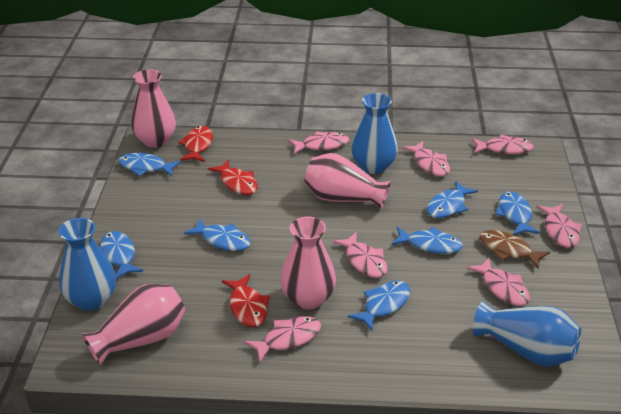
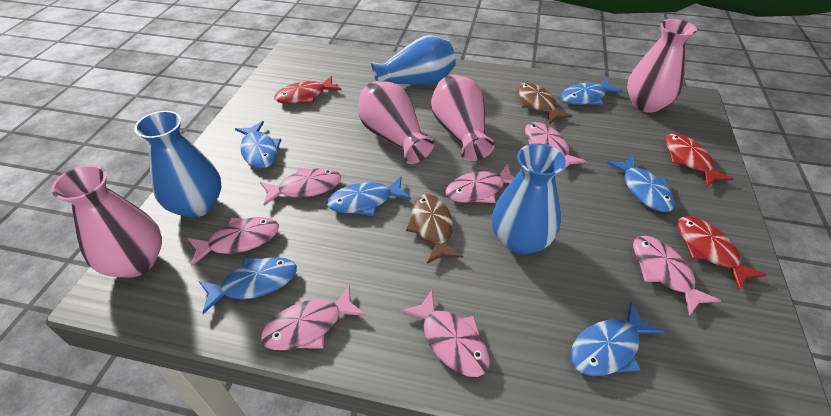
blue fish: [100,231,143,279] [118,153,181,176] [184,218,251,251] [348,281,410,332] [391,227,463,254] [427,181,478,218] [495,191,540,235] = 7 -> [199,257,297,314] [235,121,281,169] [327,177,411,216] [561,78,623,105] [570,302,664,376] [607,156,675,212] = 6
brown fish: [479,230,550,269] = 1 -> [406,194,463,264] [517,83,572,124] = 2

